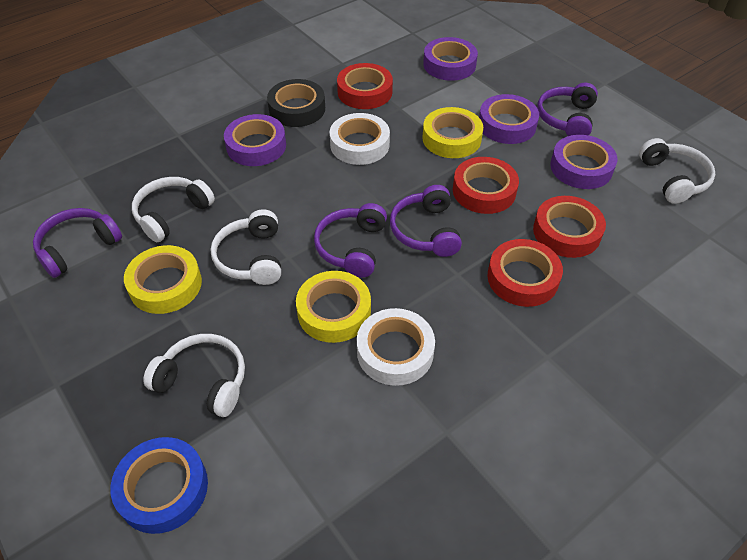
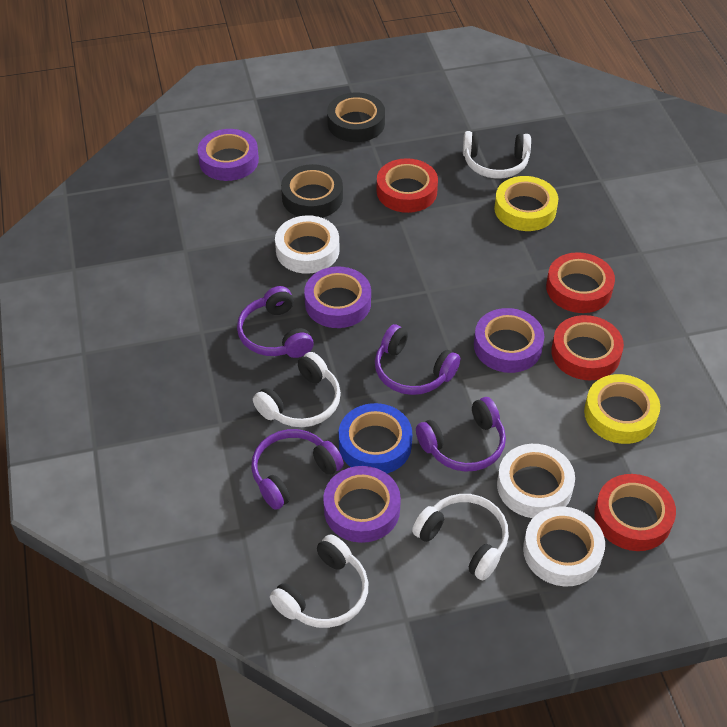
black tape: [267,79,325,127] = 1 -> [281,164,343,218] [327,92,385,142] = 2
white tape: [330,113,390,165] [357,308,435,386] = 2 -> [275,215,340,274] [497,444,575,518] [523,506,605,587] = 3
yellow tape: [124,245,202,314] [296,271,371,343] [422,107,483,158] = 3 -> [494,176,558,231] [584,374,660,444] = 2

